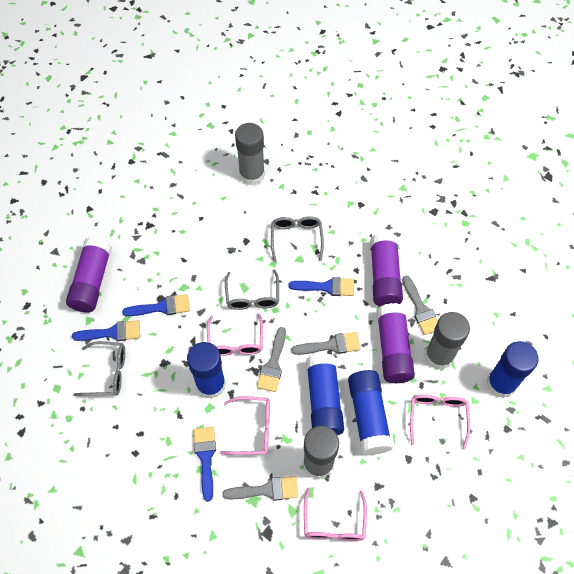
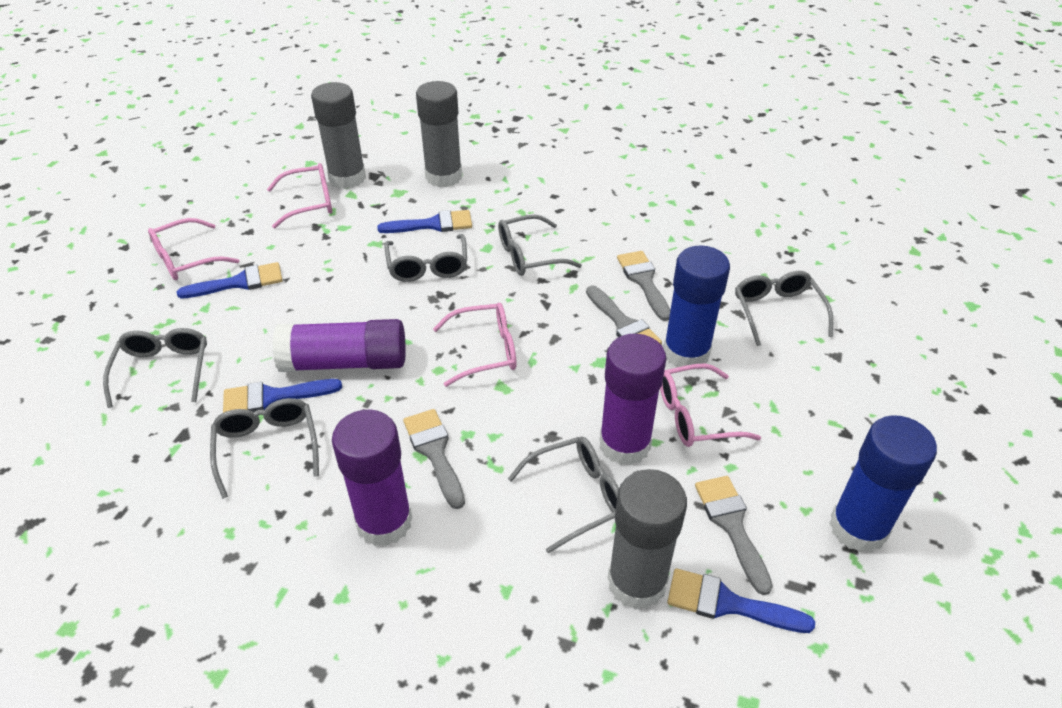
blue glue stick: [187,342,226,399] [306,353,344,435] [348,370,393,455] [486,341,539,398] = 4 -> [663,245,730,370] [829,415,937,553] = 2
grey glasses: [74,341,125,396] [225,269,279,310] [271,216,324,262] = 3 -> [103,328,207,408] [210,398,319,499] [385,234,467,282] [498,215,582,276] [508,436,619,554] [735,271,833,346] = 6

